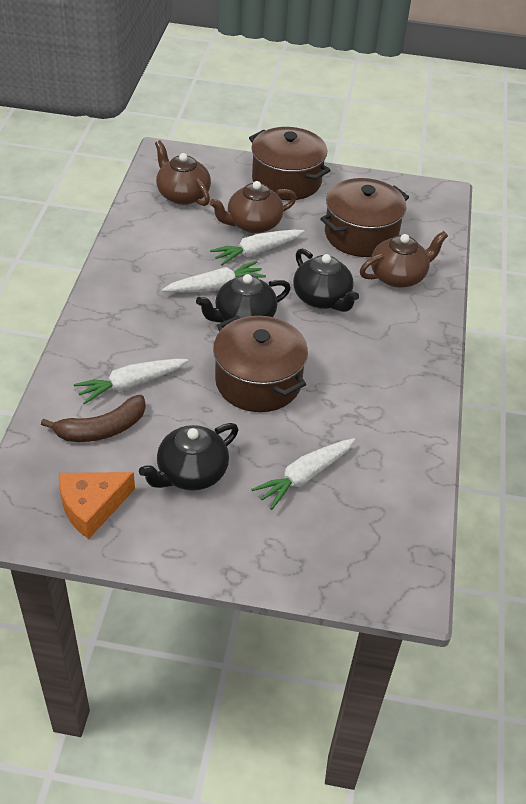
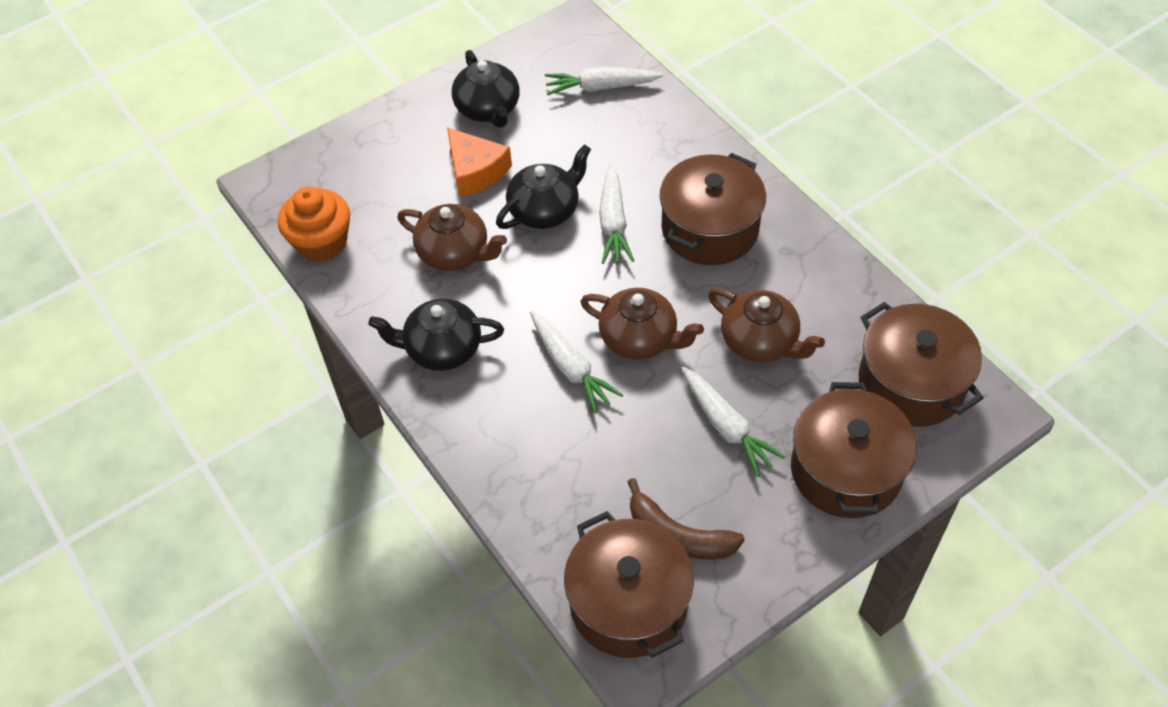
brown pot: [213,315,308,412] [249,127,331,200] [320,178,409,257] = 3 -> [564,511,694,658] [660,153,766,265] [791,382,917,518] [858,302,984,427] = 4
orange cupcake: none = 0 -> [278,186,350,262] = 1

